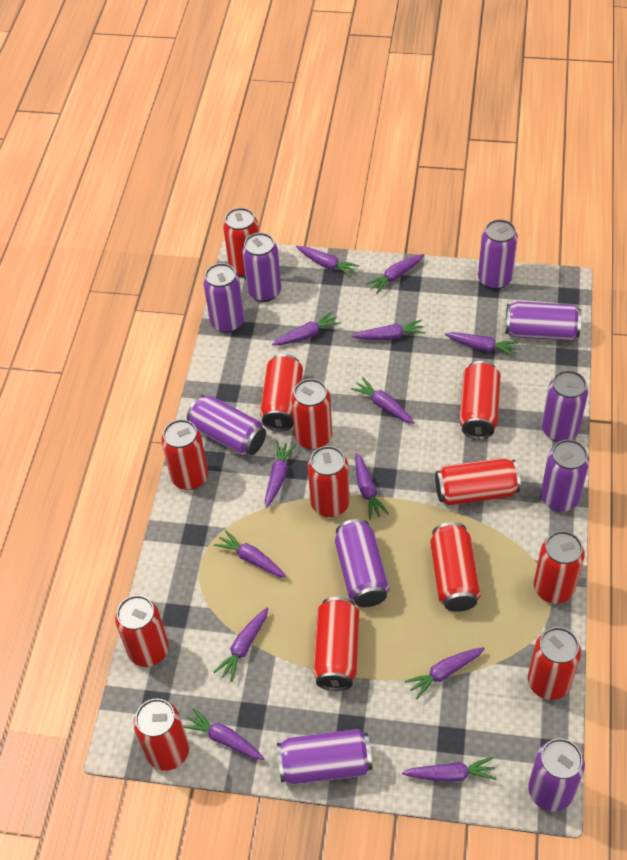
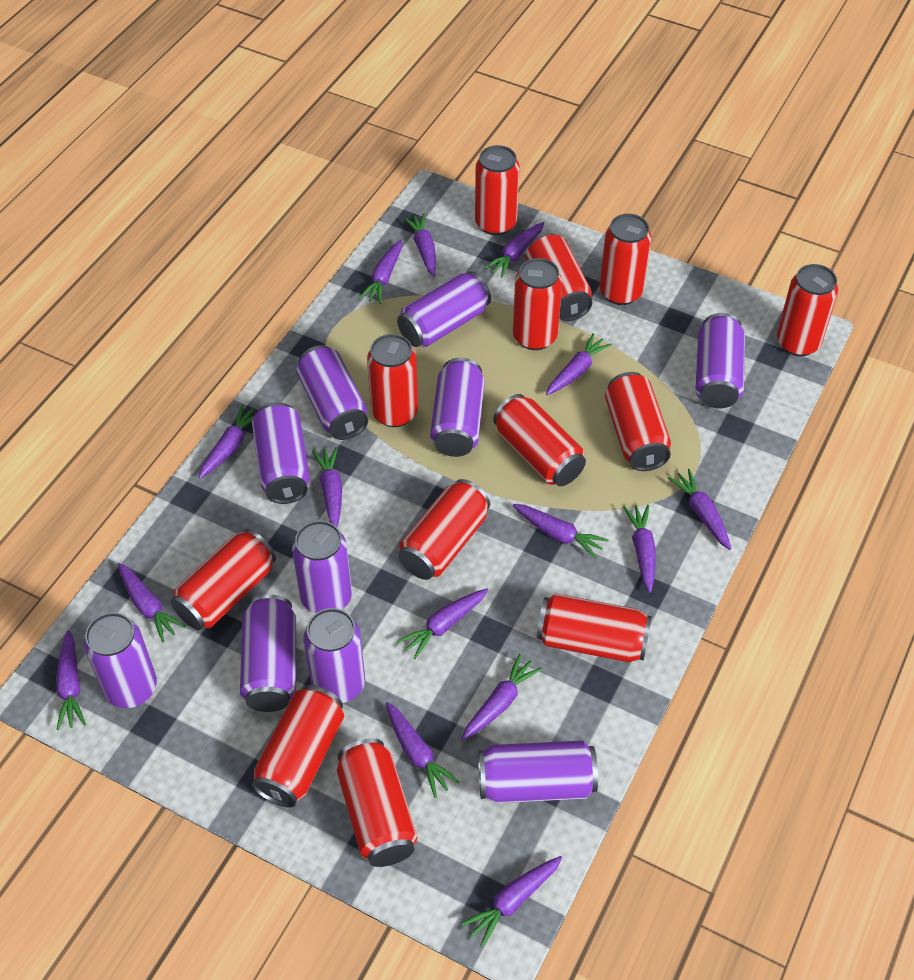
purple carrot: [183,708,265,760] [213,608,268,682] [214,530,287,578] [265,441,296,508] [272,312,340,346] [296,246,359,277] [351,378,414,424] [352,320,425,340] [355,453,389,520] [366,254,424,294] [402,757,497,782] [405,647,485,699] [445,332,519,357] = 13 -> [56,630,86,730] [118,563,186,643] [199,404,254,478] [312,447,342,527] [359,240,402,304] [386,702,459,798] [397,588,488,659] [403,213,436,276] [461,856,562,947] [462,654,542,740] [484,222,544,278] [512,504,608,559] [546,333,612,395] [623,505,656,593] [668,469,731,550] = 15

